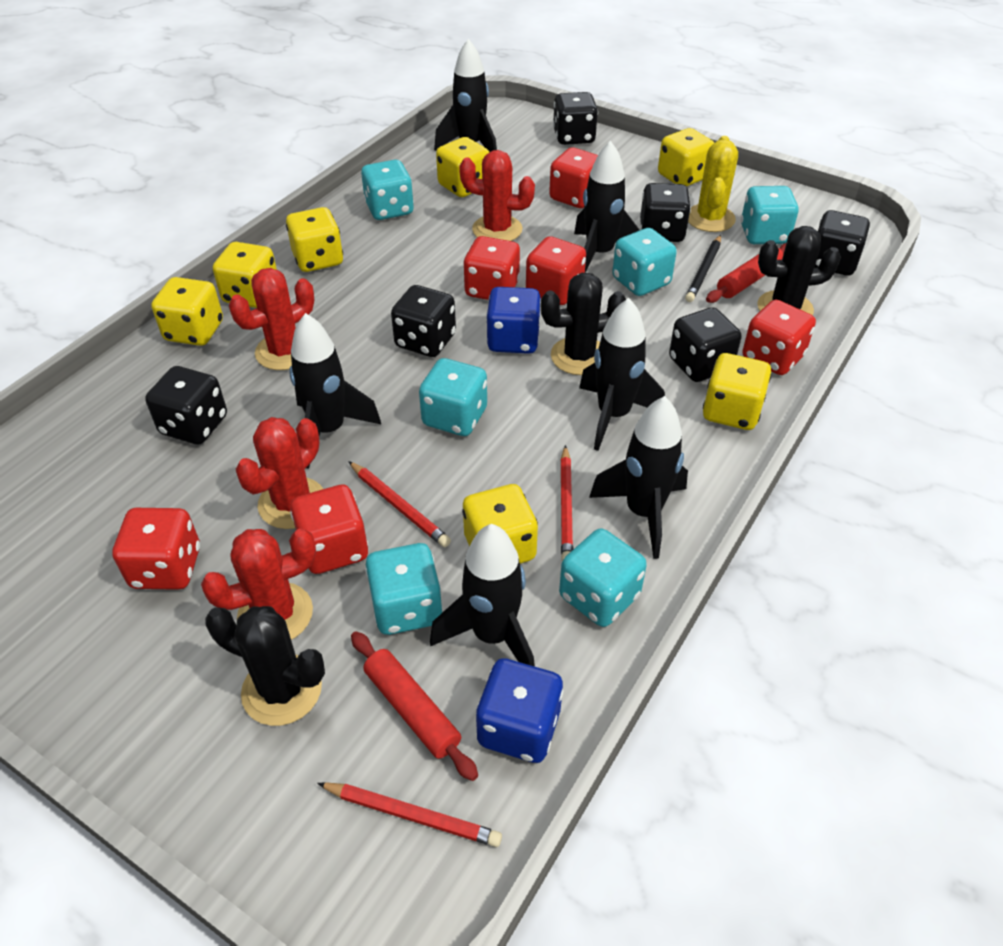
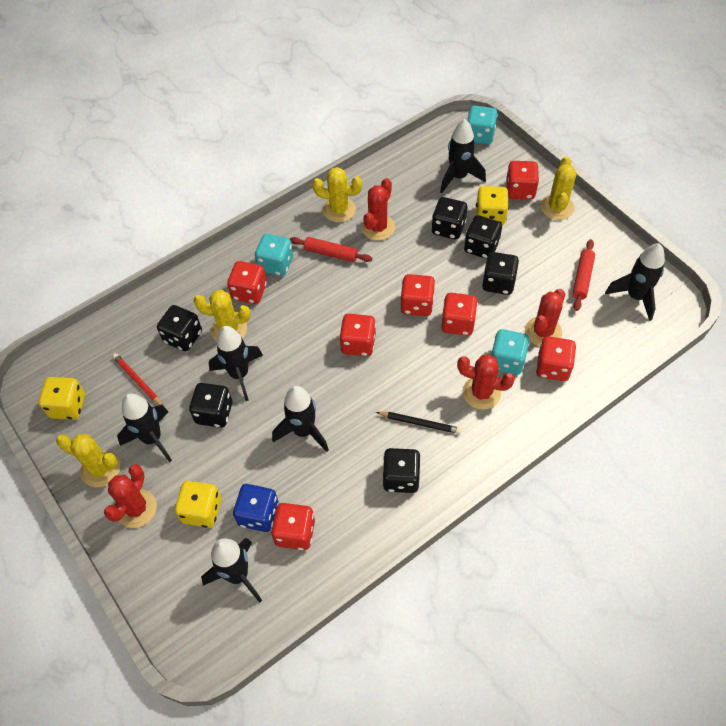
black cactus: [205,606,325,726] [541,273,626,375] [757,226,841,315] = 3 -> none = 0
blue dice: [476,658,563,763] [486,287,541,354] = 2 -> [233,484,279,532] = 1
red dice: [112,508,200,590] [290,484,368,574] [463,236,520,300] [526,236,586,305] [549,147,598,208] [742,300,816,375] = 6 -> [227,261,267,304] [271,503,315,550] [339,314,376,357] [400,274,435,316] [441,293,478,336] [506,161,539,199] [536,336,576,381] = 7
red pencil: [317,782,502,847] [348,461,451,547] [560,445,573,561] = 3 -> [112,353,163,405] = 1
turquoise dice: [361,160,414,220] [365,543,443,635] [419,358,487,436] [559,529,647,627] [612,228,677,296] [741,186,799,244] = 6 -> [255,234,293,276] [467,106,498,144] [491,329,530,375] = 3
yellow cactus: [688,136,738,232] = 1 -> [56,434,120,487] [194,290,251,341] [312,167,362,222] [541,156,576,220] = 4
yellow dice: [151,277,223,346] [213,242,277,308] [286,207,343,272] [436,137,489,197] [462,484,538,564] [658,128,714,186] [703,353,771,430] = 7 -> [38,377,85,420] [175,481,221,528] [476,186,509,225] = 3

